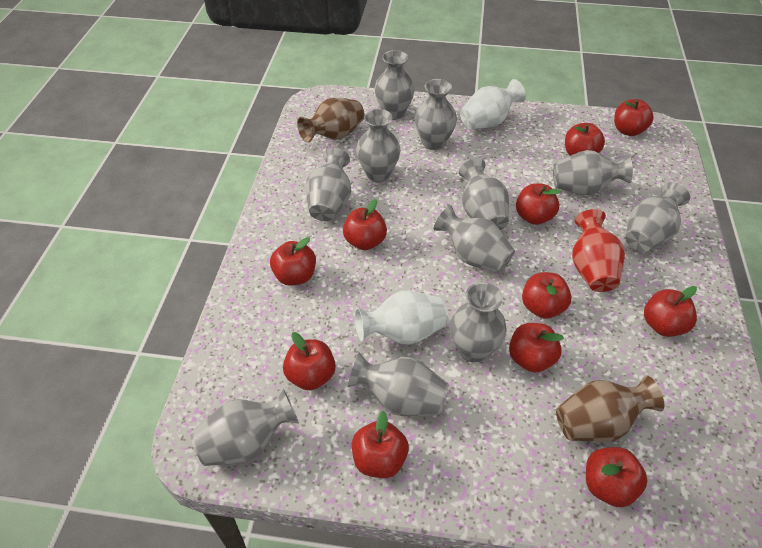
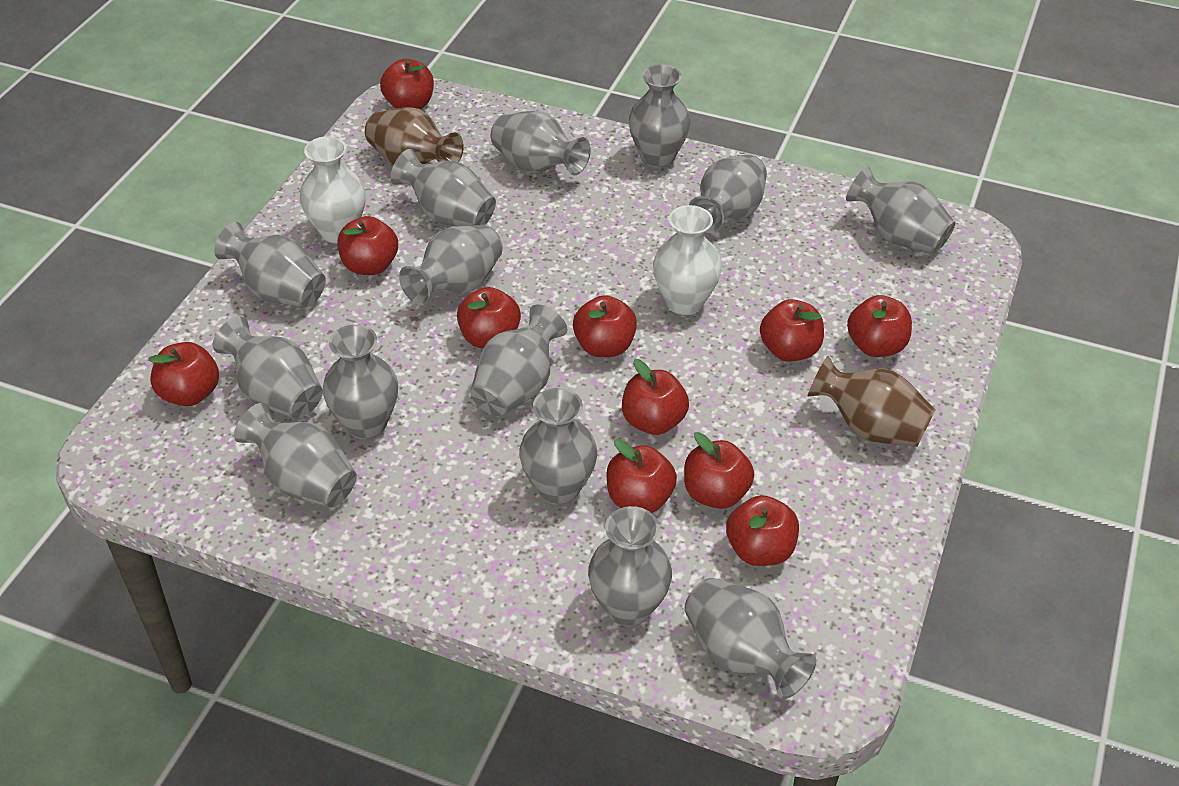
grey vase: [191,389,299,466] [306,148,351,221] [348,352,449,416] [356,109,401,182] [374,50,415,120] [415,79,457,150] [434,205,515,273] [450,282,507,363] [459,159,509,230] [553,150,633,195] [625,182,690,252] = 11 -> [213,317,323,418] [214,222,326,307] [234,403,357,507] [323,324,398,439] [390,149,496,226] [399,225,503,305] [470,304,567,416] [491,111,591,175] [519,388,597,505] [588,506,672,626] [629,64,690,168] [684,578,816,699] [689,154,767,233] [846,167,955,253] = 14
red vase: [572,209,625,292] = 1 -> none = 0

